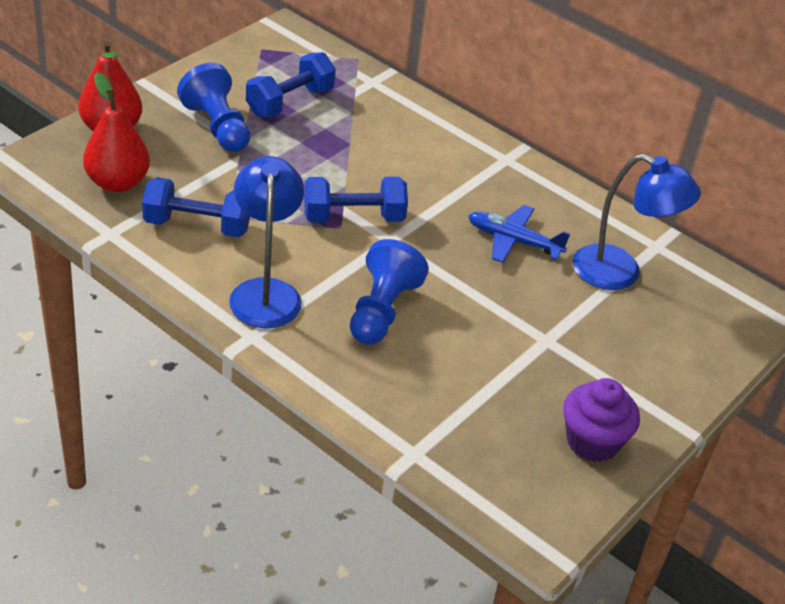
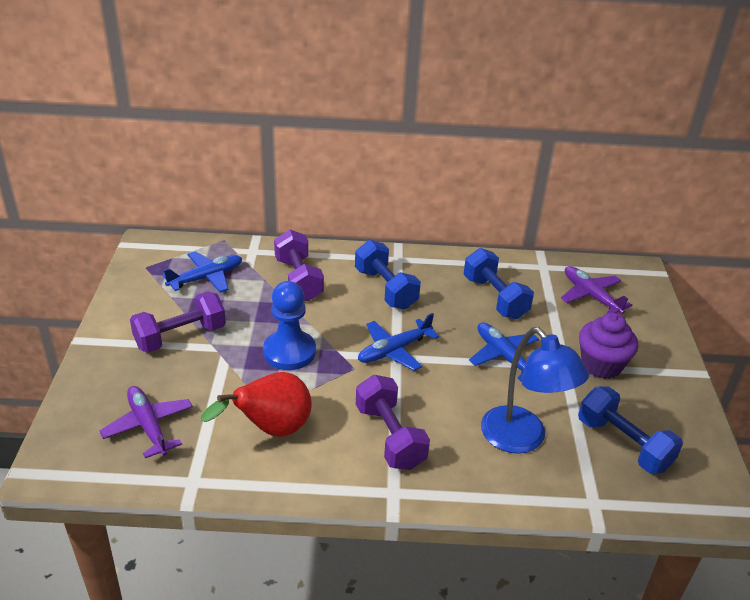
blue lamp: [229,156,304,328] [573,154,701,290] = 2 -> [481,327,589,454] = 1
blue pawn: [177,63,251,152] [350,239,429,345] = 2 -> [263,281,316,370] = 1
blue plane: [468,205,570,263] = 1 -> [162,251,242,292] [358,313,439,371] [469,322,539,381] = 3
purple dumbbell: none = 0 -> [130,291,226,353] [274,230,324,302] [356,375,430,470] = 3
purple plane: none = 0 -> [99,386,193,458] [561,266,632,314] = 2
red pear: [78,41,142,131] [83,72,150,192] = 2 -> [201,372,311,437] = 1

